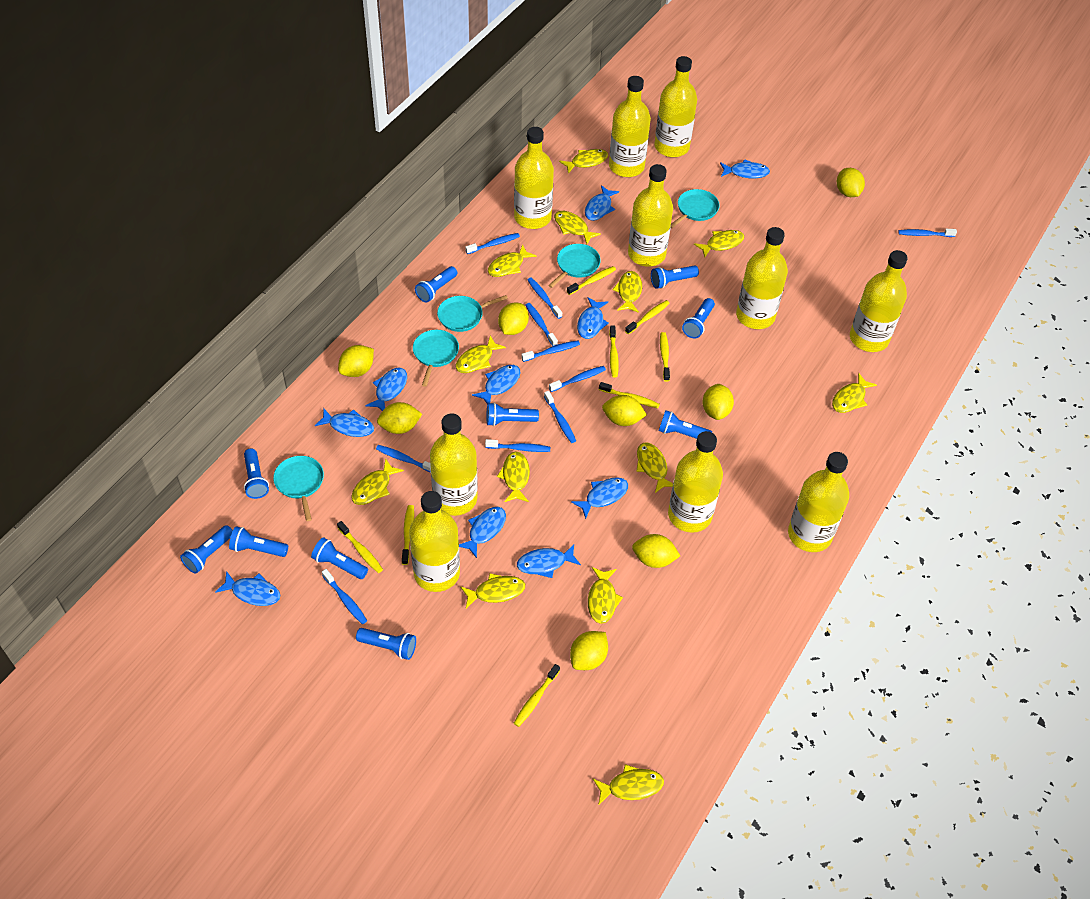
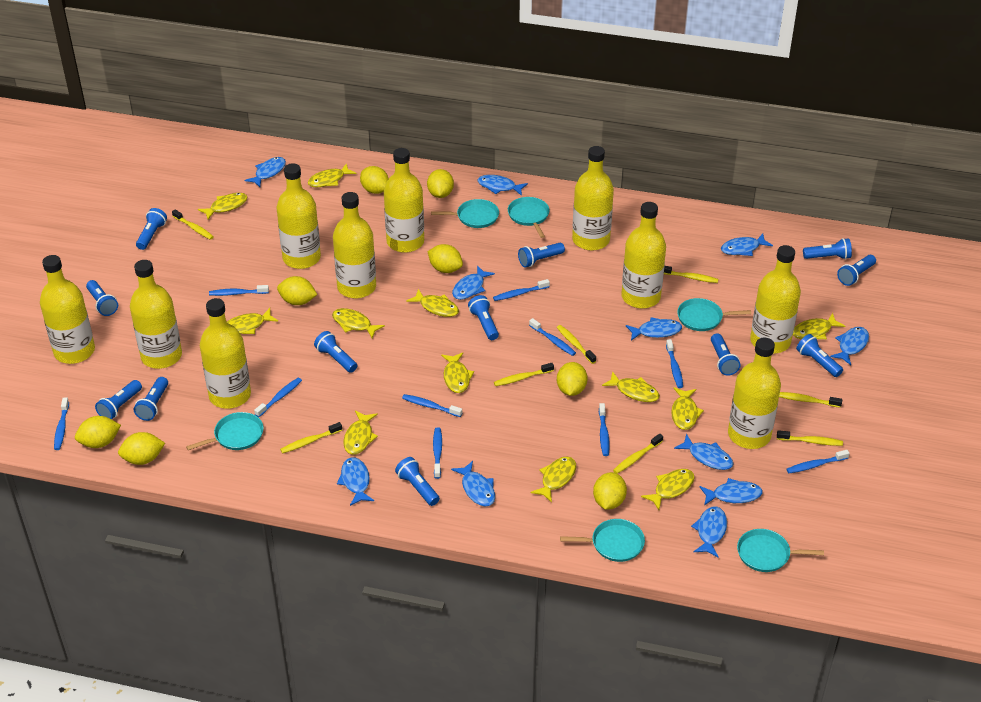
blue fish: [215,571,280,606] [315,409,374,437] [365,368,407,411] [459,507,506,558] [472,365,521,404] [517,544,581,578] [571,477,628,519] [577,297,609,339] [585,185,619,221] [720,159,770,178] = 10 -> [245,157,286,187] [337,457,374,506] [451,461,495,507] [452,266,495,300] [477,175,528,196] [626,317,682,341] [674,434,733,470] [691,507,727,558] [699,478,763,505] [721,234,773,256] [830,327,869,365] = 11
blue flashlight: [180,525,233,574] [229,526,288,557] [244,449,269,499] [311,537,368,579] [356,628,416,660] [415,266,457,302] [486,402,539,426] [651,266,699,289] [659,410,712,439] [682,298,715,339] = 10 -> [86,280,118,316] [95,380,142,419] [134,377,168,421] [136,208,167,250] [314,331,357,373] [395,457,440,506] [468,295,499,340] [518,243,565,267] [711,333,741,376] [796,334,843,377] [803,238,852,259] [837,255,876,286] = 12
turquoise pan: [273,456,324,521] [413,330,459,387] [437,295,508,332] [548,244,601,288] [671,189,720,228] = 5 -> [186,412,263,450] [431,199,499,228] [508,197,549,238] [560,519,645,562] [677,298,751,331] [737,529,824,572] = 6
yellow fish: [351,458,404,505] [456,336,506,373] [460,573,525,608] [488,244,536,277] [497,452,530,502] [554,211,601,245] [559,149,608,174] [588,567,623,624] [593,764,664,806] [612,271,642,313] [636,443,673,493] [694,230,744,258] [832,373,877,413] = 13 -> [198,193,247,219] [227,308,278,334] [308,164,356,187] [332,308,385,338] [344,411,378,455] [406,289,459,317] [441,352,474,393] [531,456,576,503] [602,371,660,402] [641,469,695,510] [671,387,704,430] [793,313,845,339] = 12

